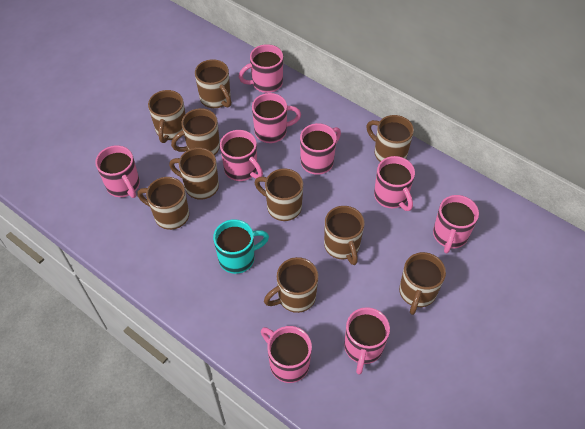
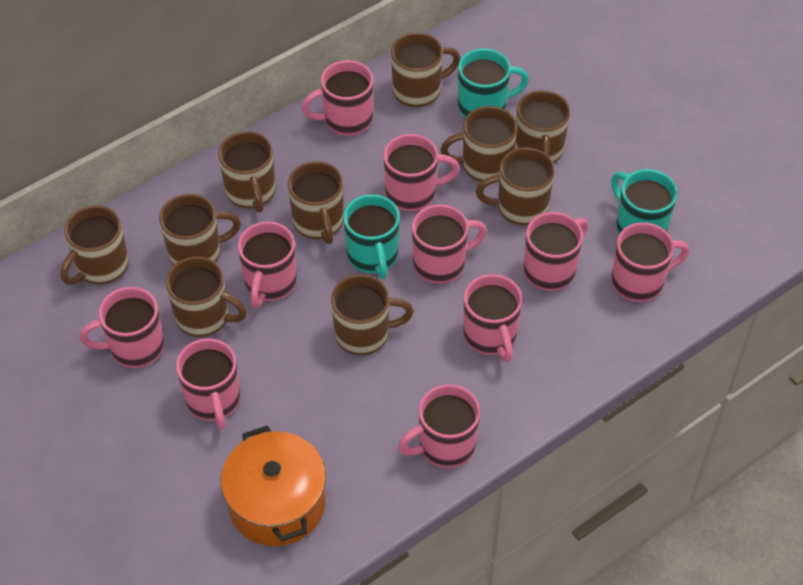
orange pot: none = 0 -> [221,426,326,546] = 1
pink mug: [95,145,140,198] [220,130,263,181] [239,44,283,93] [252,93,301,143] [261,326,312,383] [300,123,341,175] [344,307,390,375] [374,156,415,211] [433,195,479,254] = 9 -> [80,287,164,368] [176,338,240,430] [238,221,297,308] [301,60,374,136] [383,134,460,211] [398,384,480,468] [412,204,487,284] [463,274,522,362] [524,212,588,291] [611,222,689,302] = 10
turquoise mug: [213,219,269,274] = 1 -> [343,194,400,279] [458,48,529,118] [611,169,677,234] = 3

